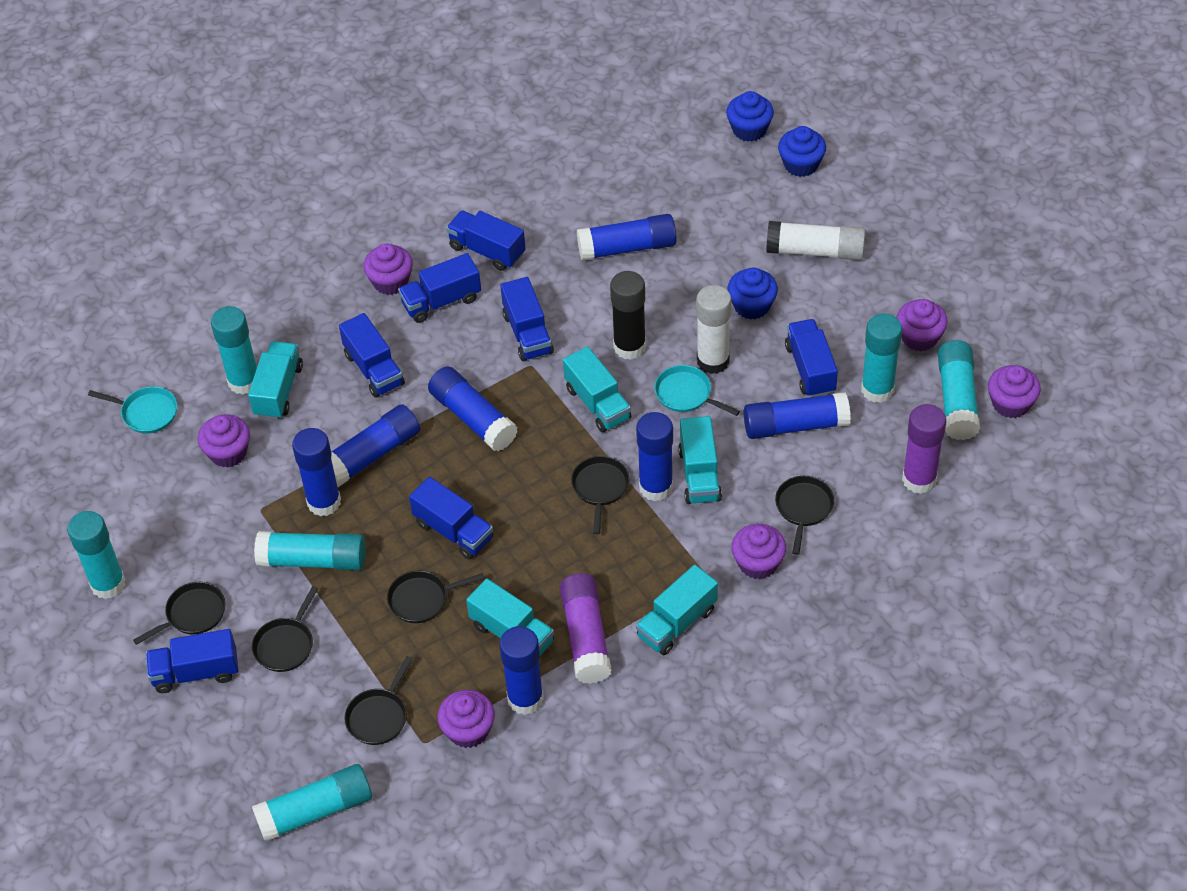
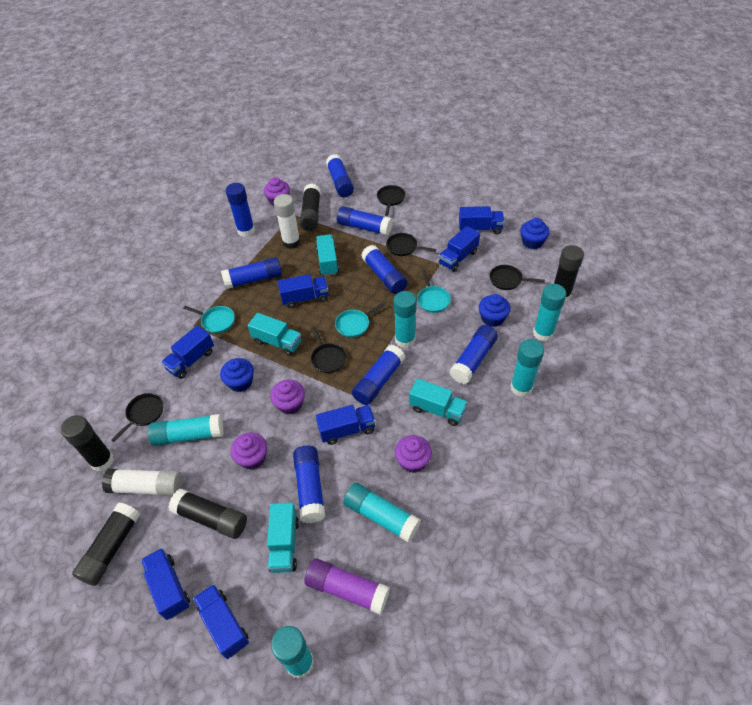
black glue stick: [610,271,646,360] = 1 -> [61,415,114,471] [72,502,140,586] [169,489,247,539] [300,184,321,231] [554,245,584,302] = 5
black pan: [133,582,226,645] [252,586,319,672] [344,656,413,745] [387,571,485,623] [571,456,629,534] [775,476,834,555] = 6 -> [111,393,163,442] [311,327,346,373] [377,185,406,216] [386,233,436,256] [489,265,545,290] = 5
blue glue stick: [292,428,341,516] [331,404,420,487] [428,366,518,451] [499,626,544,715] [577,214,677,261] [636,412,673,501] [744,392,851,439] = 7 -> [221,257,282,289] [226,183,255,237] [293,445,325,523] [326,154,354,197] [337,206,393,236] [352,345,405,405] [361,245,407,294] [449,325,498,384] = 8
purple cupcake: [198,414,250,468] [363,243,413,295] [437,690,495,748] [731,524,786,579] [896,299,948,351] [988,365,1041,418] = 6 -> [231,432,267,470] [264,177,290,206] [270,379,305,414] [395,435,432,473] = 4
purple glue stick: [560,573,611,684] [902,404,946,494] = 2 -> [304,558,390,614] = 1
turquoise pan: [88,386,177,434] [654,365,740,416] = 2 -> [183,306,235,333] [335,302,385,337] [417,270,451,313] = 3
turquoise truck: [248,341,303,419] [466,579,554,655] [563,346,631,432] [636,565,718,655] [678,416,722,504] = 5 -> [248,313,301,356] [267,503,299,573] [316,234,339,276] [409,378,468,426] = 4

